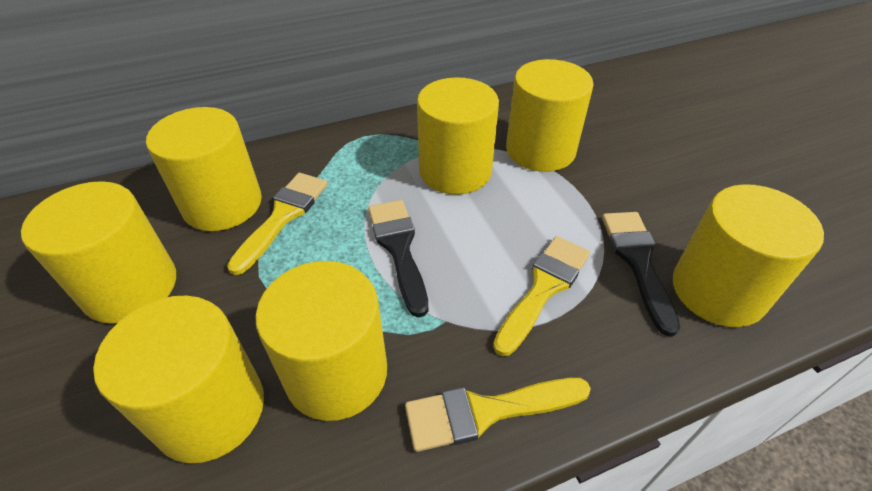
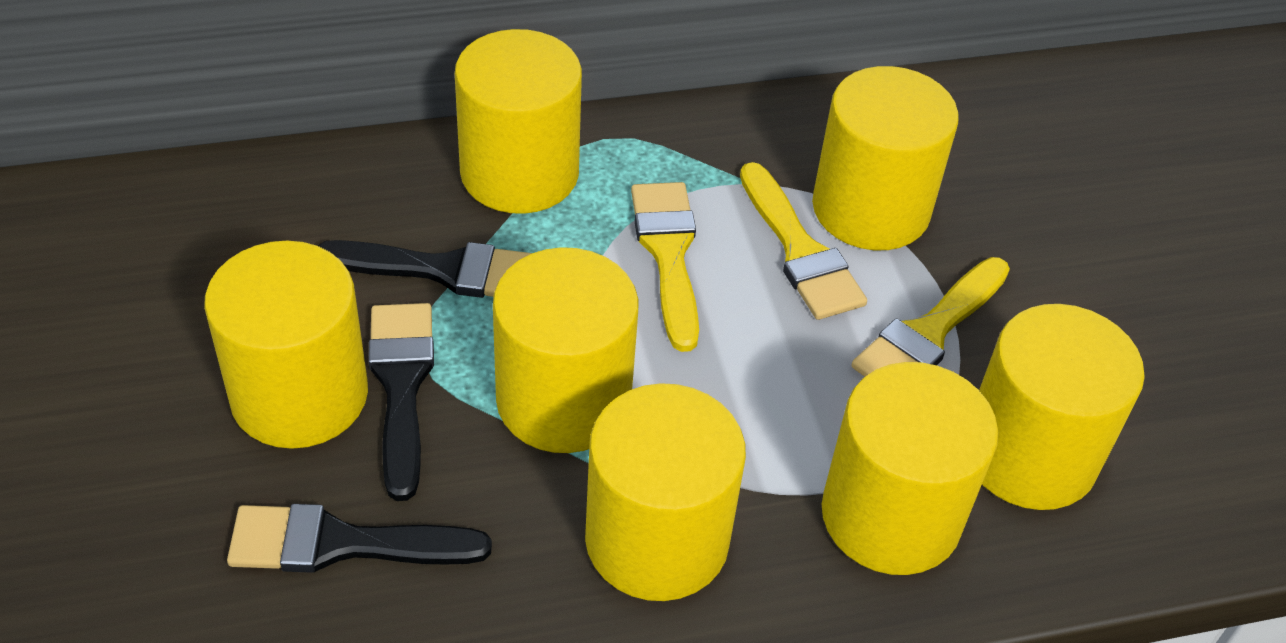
black brush: [368,200,428,317] [602,212,680,337] = 2 -> [227,504,492,573] [318,240,532,298] [368,303,434,501] = 3

